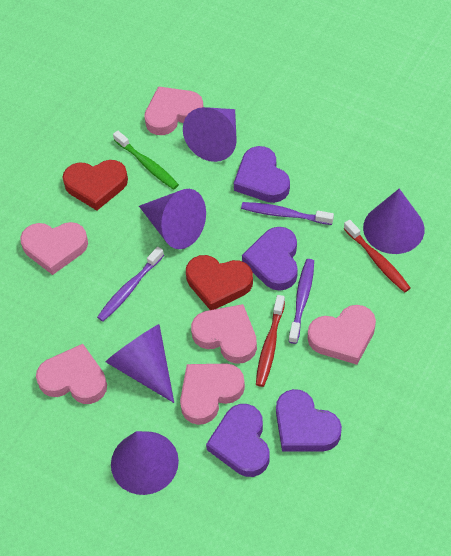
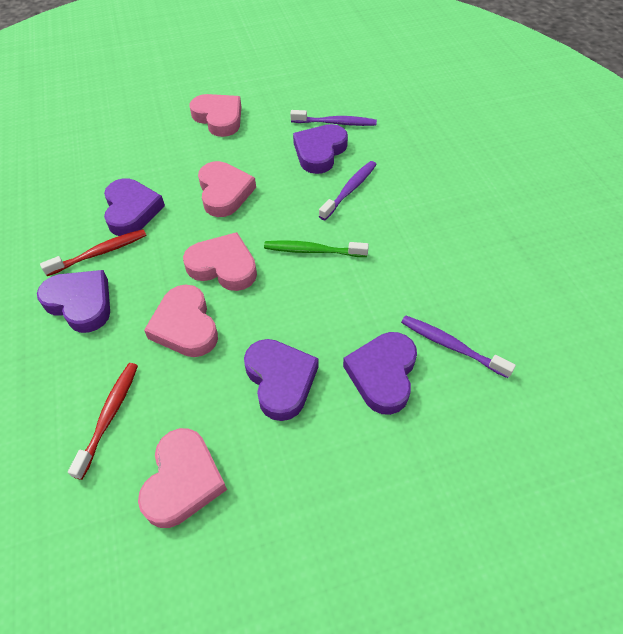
pink heart: [20,222,88,275] [36,344,107,404] [144,86,204,135] [180,364,245,425] [191,304,257,364] [308,305,376,365] = 6 -> [138,428,227,528] [144,285,218,357] [183,232,257,291] [190,94,241,137] [198,161,256,217] = 5
purple cone: [105,324,174,403] [111,431,179,495] [139,189,206,249] [183,107,237,162] [363,189,425,254] = 5 -> none = 0
purple heart: [206,404,270,477] [234,146,290,203] [242,227,298,291] [276,389,342,451] = 4 -> [37,270,110,333] [104,178,165,236] [244,339,319,421] [293,124,348,174] [343,332,417,415] = 5
red heart: [62,160,128,210] [186,255,253,310] = 2 -> none = 0

